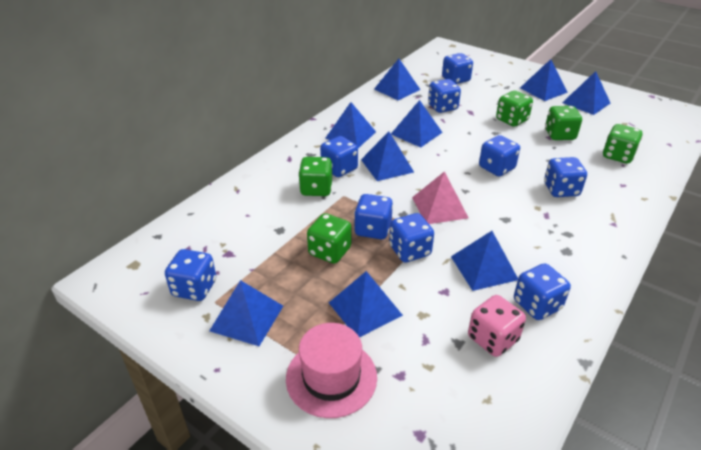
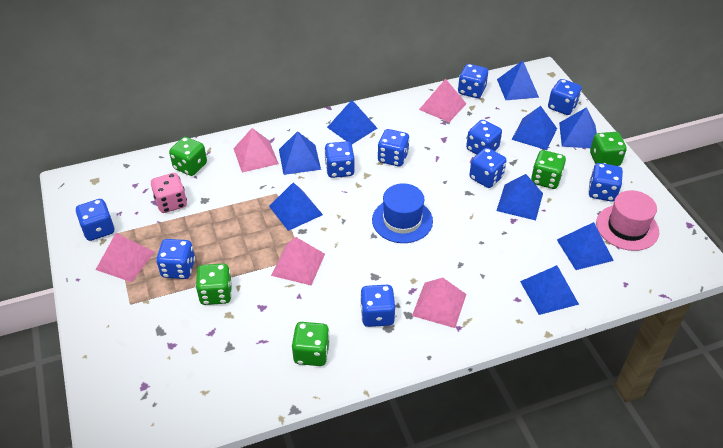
blue dice: [165,249,216,301] [320,136,358,177] [354,194,393,239] [389,213,434,262] [428,79,461,113] [442,53,473,84] [479,135,520,176] [514,263,571,320] [544,157,587,197] = 9 -> [75,199,115,241] [156,239,195,279] [324,141,355,178] [360,285,395,327] [378,129,410,166] [458,64,488,98] [466,120,502,154] [469,148,507,188] [548,79,582,115] [588,163,623,202] = 10
blue hat: none = 0 -> [372,183,433,243] = 1
pink pyramid: [412,171,469,224] = 1 -> [96,233,154,282] [233,128,279,173] [271,237,325,285] [412,278,466,328] [419,79,466,122] = 5

